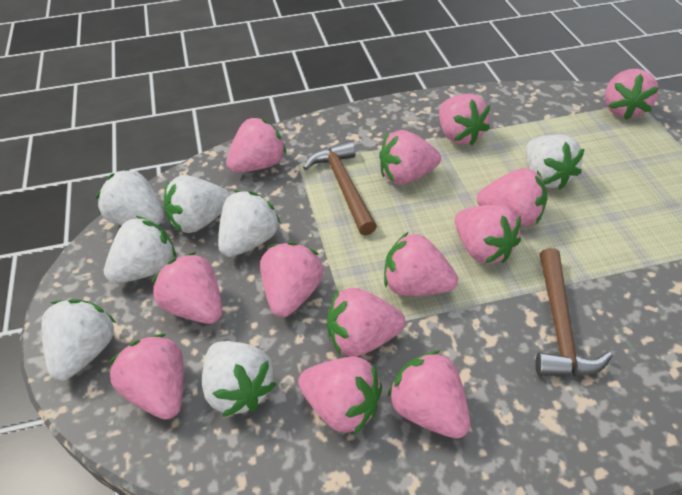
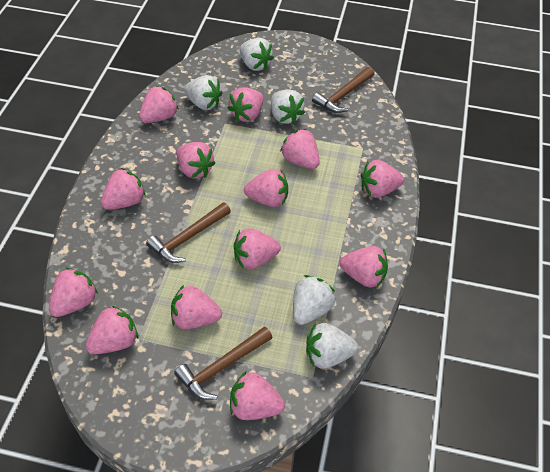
brown hammer: [303,141,377,235] [535,248,612,376] = 2 -> [146,202,231,263] [174,326,273,400] [312,67,374,113] = 3
white strawberry: [41,299,116,381] [96,169,164,225] [104,216,176,283] [164,175,230,233] [202,341,276,417] [218,191,281,257] [526,134,584,190] = 7 -> [184,75,222,110] [240,38,274,71] [271,89,305,124] [293,275,335,325] [306,323,358,369] = 5

